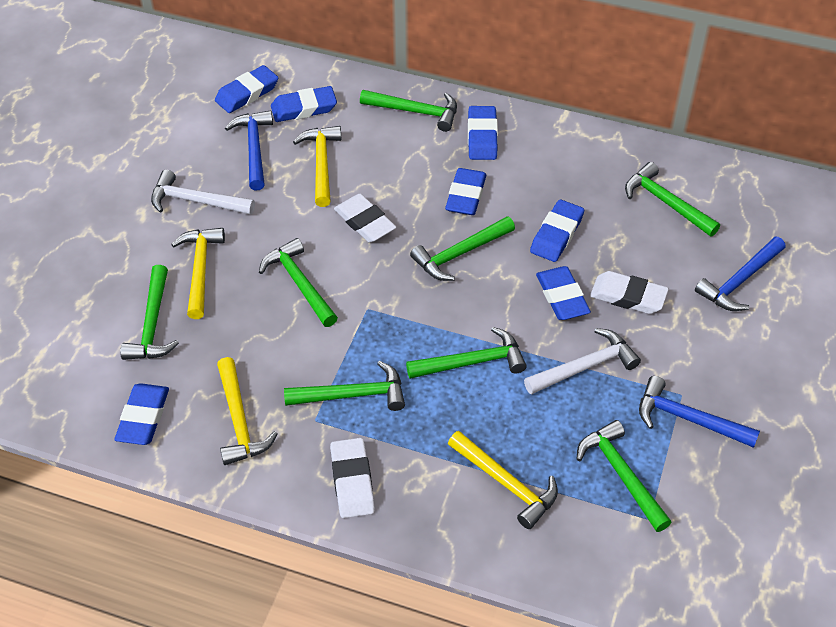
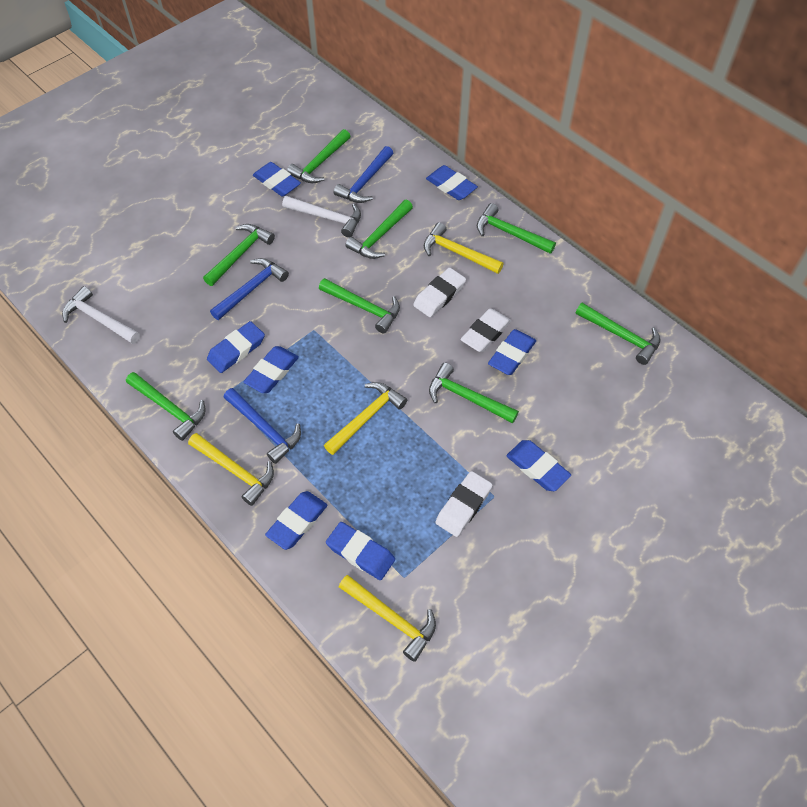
blue eraser: [114,383,169,445] [215,65,278,113] [271,86,337,122] [445,168,487,215] [468,106,498,160] [530,199,584,262] [536,266,591,320] = 7 -> [207,321,265,373] [244,346,299,393] [253,162,301,197] [265,491,328,550] [326,522,395,580] [426,165,478,200] [488,329,536,375] [506,440,571,491] = 8

